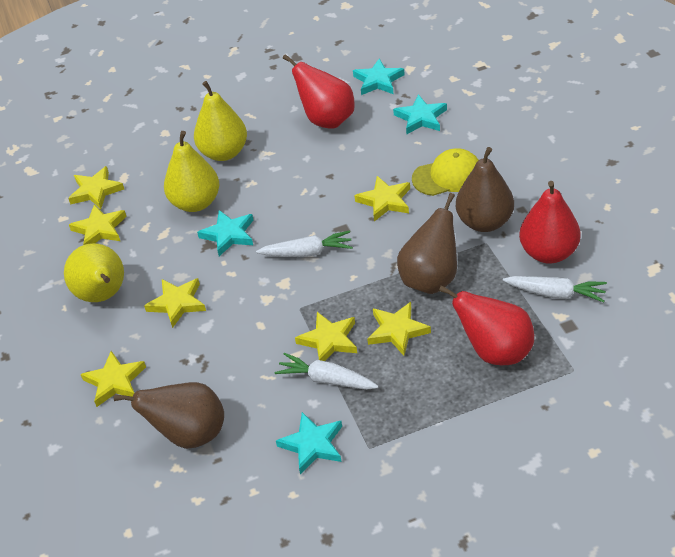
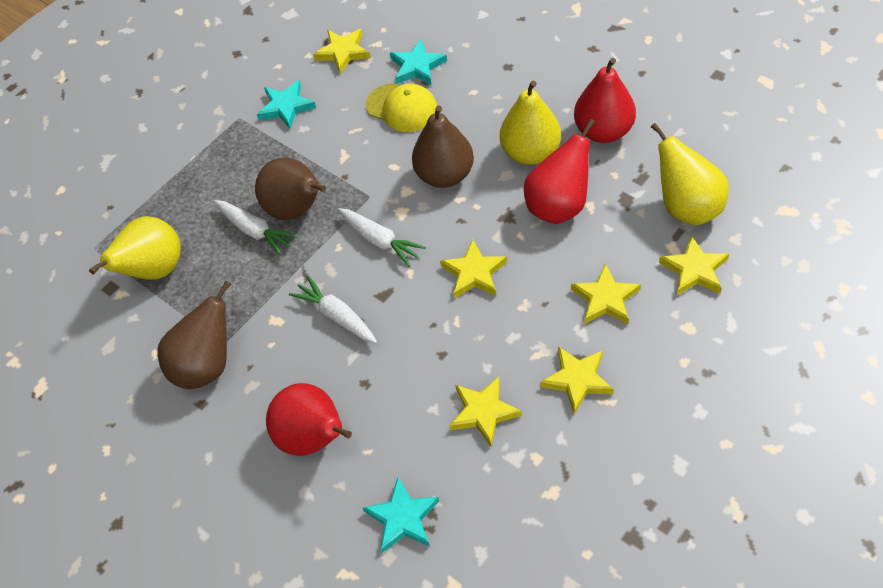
turquoise star: [197,210,253,256] [276,412,342,474] [353,58,405,95] [393,94,447,134] = 4 -> [257,80,316,129] [363,477,439,553] [390,39,447,85] = 3
yellow star: [68,166,124,209] [69,204,127,245] [81,351,146,407] [144,278,206,328] [295,312,357,361] [354,176,410,221] [367,302,431,356] = 7 -> [313,29,370,74] [440,239,507,298] [449,377,522,446] [540,346,614,414] [571,263,641,324] [659,235,729,295] = 6

